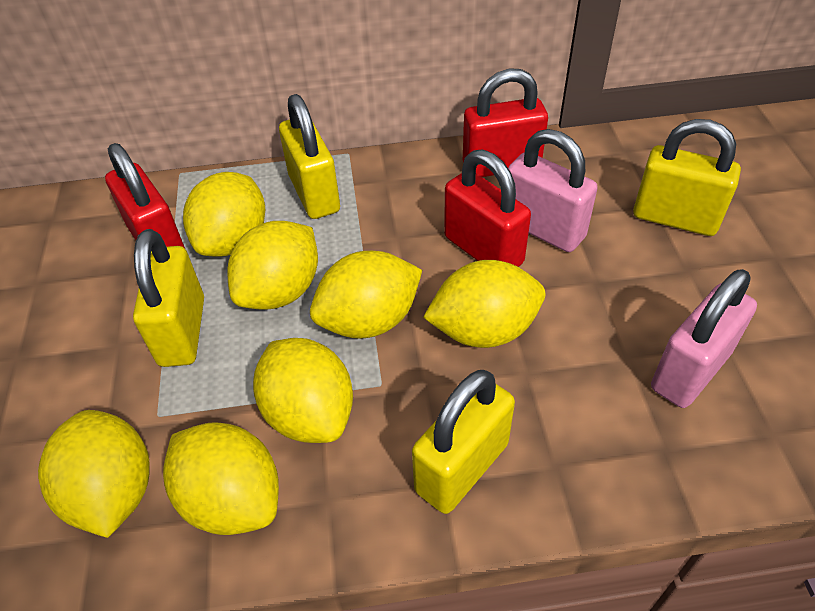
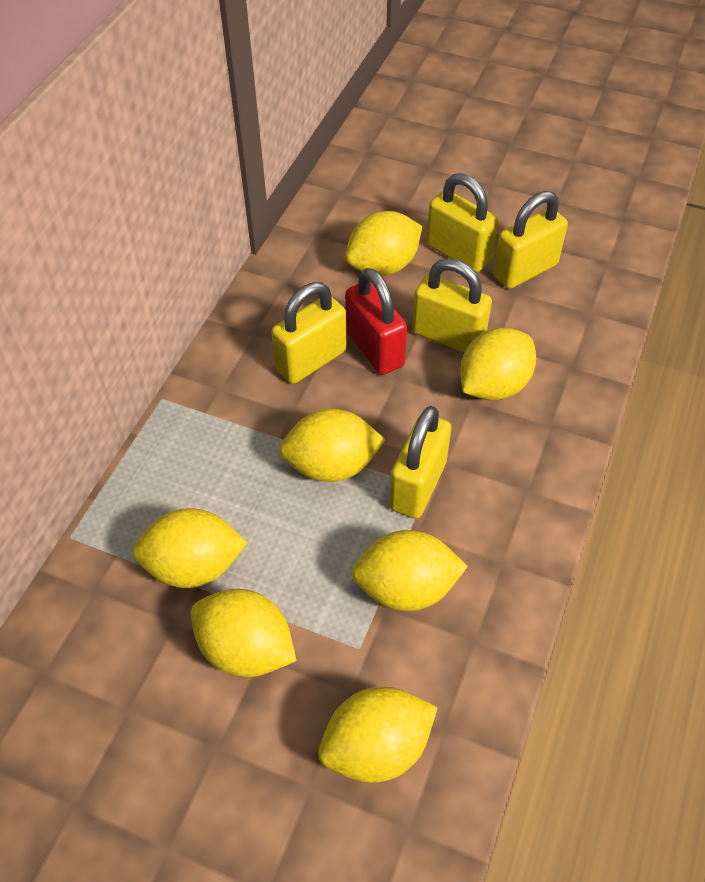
pink padlock: [508,129,598,252] [651,269,757,408] = 2 -> none = 0
red padlock: [105,143,185,248] [444,150,531,267] [463,68,548,177] = 3 -> [345,268,407,375] = 1
yellow padlock: [133,229,204,367] [279,94,340,219] [412,370,515,514] [633,119,741,236] = 4 -> [271,282,347,384] [389,406,451,519] [412,259,492,353] [426,173,498,272] [493,191,568,289] = 5

